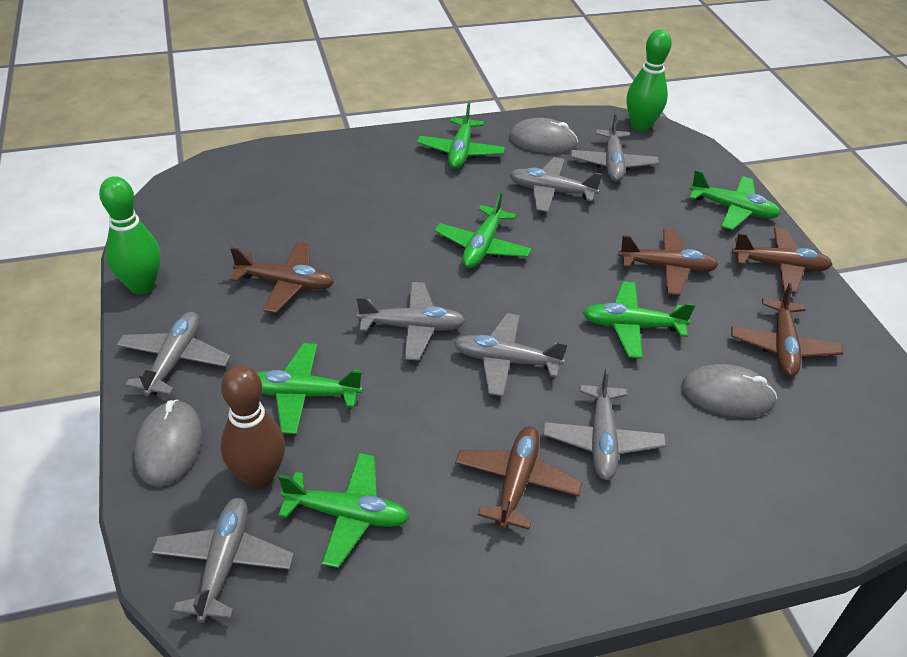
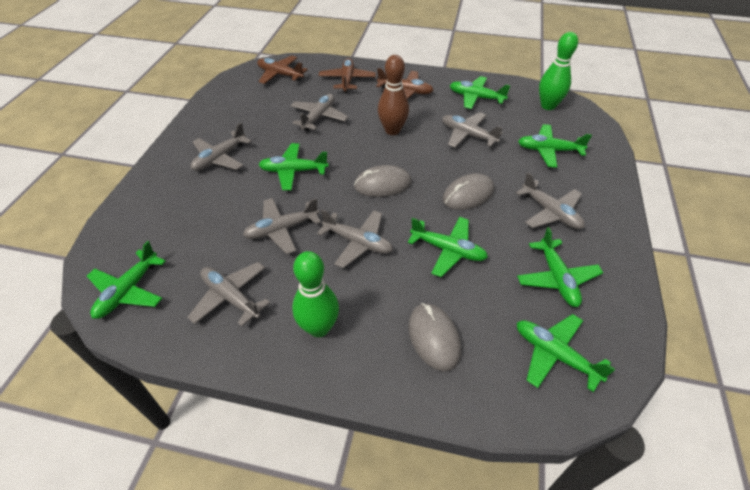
brown plane: [230,242,334,313] [455,426,582,530] [618,228,718,296] [731,283,843,377] [732,227,832,294] = 5 -> [257,56,308,84] [319,58,376,93] [376,68,433,99] = 3
green plane: [257,343,363,434] [278,453,409,568] [417,102,505,169] [435,191,531,268] [583,281,695,359] [689,169,781,230] = 6 -> [87,241,166,319] [259,143,329,190] [408,217,488,277] [450,76,511,109] [517,227,603,307] [517,314,615,392] [518,124,592,168] = 7

